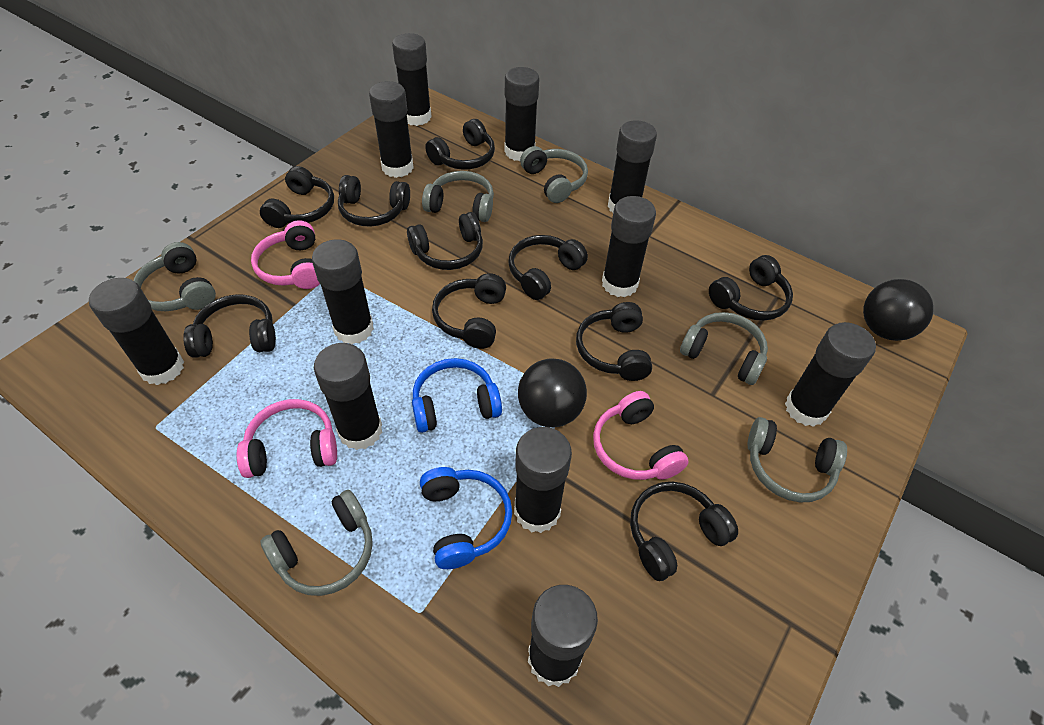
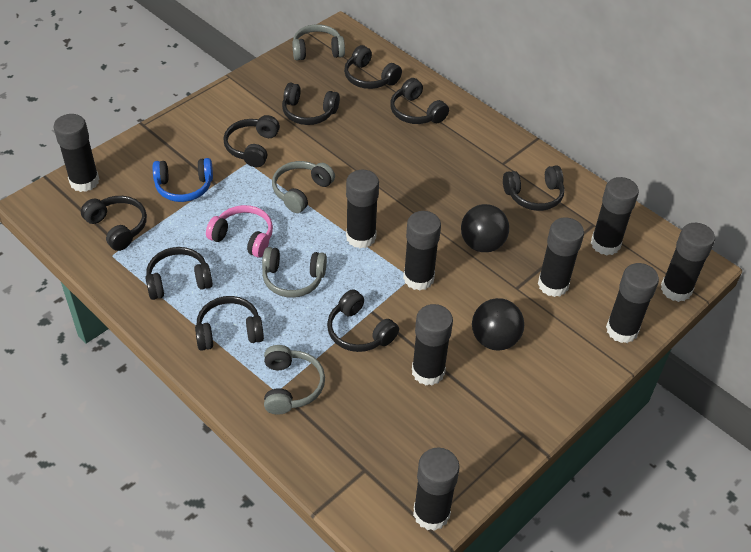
black glue stick: [89,278,184,385] [312,239,374,344] [314,343,382,450] [369,81,414,178] [392,33,432,126] [504,67,540,161] [514,427,572,533] [528,585,598,687] [602,196,656,297] [608,120,657,212] [785,322,876,427] = 11 -> [54,114,99,192] [346,170,379,248] [403,211,441,291] [412,304,453,386] [413,447,460,531] [538,217,584,297] [591,177,639,255] [606,263,659,343] [661,223,715,302] = 9
black headphones: [183,294,276,358] [260,166,334,228] [338,175,410,226] [407,212,483,270] [425,119,495,170] [432,273,506,349] [508,235,588,300] [576,302,652,381] [630,482,738,581] [709,255,793,321] = 10 -> [81,196,147,251] [145,247,213,300] [195,296,264,351] [223,115,280,167] [282,83,340,125] [327,289,399,352] [344,45,402,89] [390,78,449,124] [503,165,564,211] = 9
blue headphones: [412,358,502,433] [420,467,512,569] = 2 -> [153,158,213,202] = 1
grey headphones: [133,242,216,311] [260,490,373,596] [422,171,494,222] [520,146,588,203] [680,312,768,385] [747,417,847,502] = 6 -> [262,247,327,298] [264,345,325,414] [272,161,335,213] [292,24,345,60] = 4
pink headphones: [236,399,337,478] [251,220,320,289] [593,391,689,480] = 3 -> [206,205,273,258] = 1

